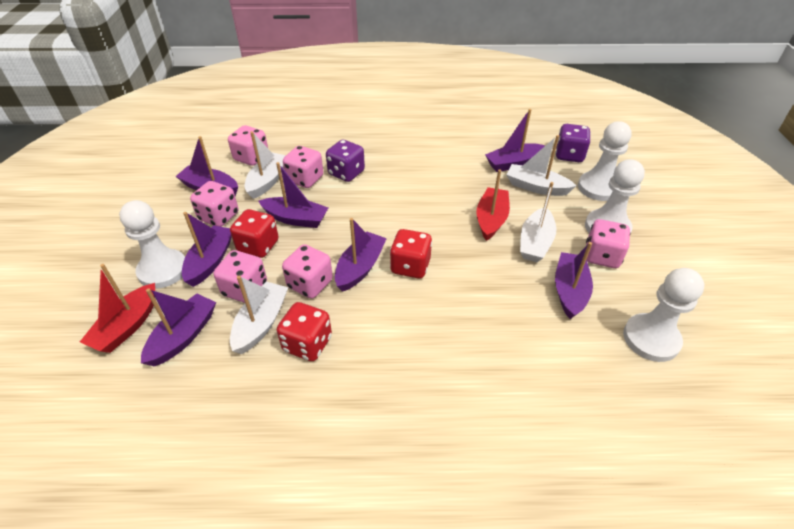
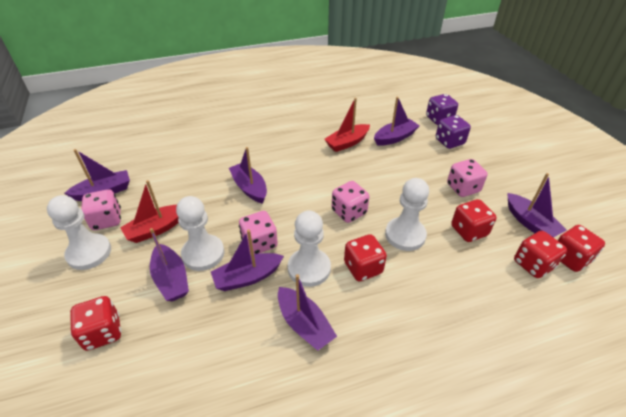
pink dice: [190,181,238,227] [214,250,267,303] [228,125,268,166] [282,244,333,299] [283,146,323,188] [586,219,631,268] = 6 -> [81,189,121,230] [239,211,278,254] [332,181,369,223] [447,159,488,197] = 4
red dice: [230,209,279,258] [277,302,332,361] [390,229,432,279] = 3 -> [70,296,121,351] [344,234,387,281] [451,199,497,242] [514,231,567,278] [558,225,605,272] = 5
white boat: [230,276,288,354] [245,131,286,199] [506,135,576,196] [520,182,556,262] = 4 -> none = 0

